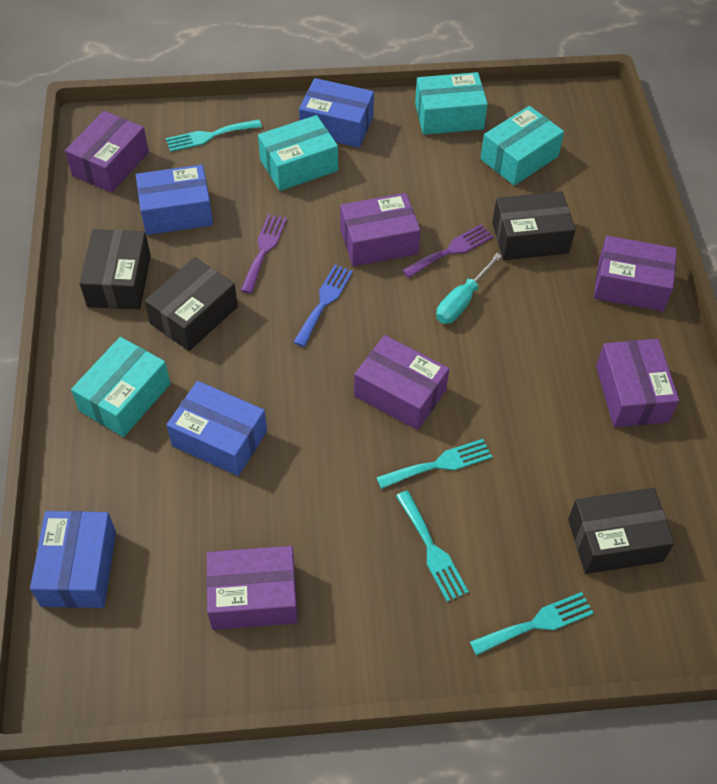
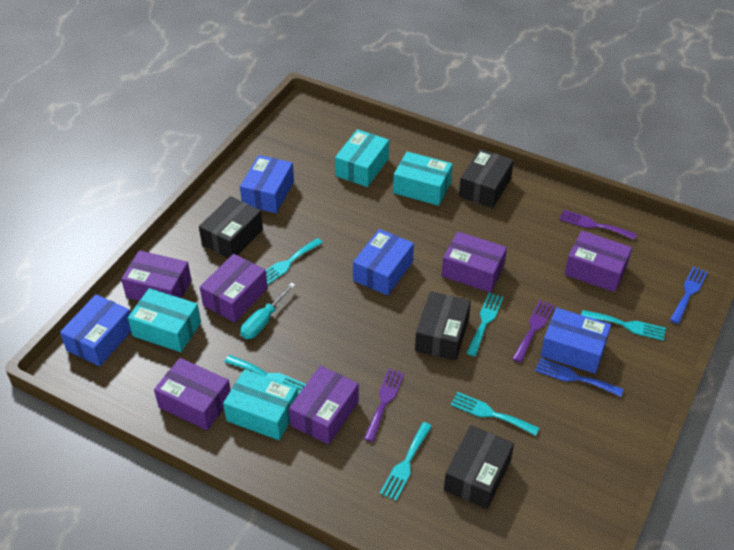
blue fork: [293,265,353,347] = 1 -> [535,358,624,397] [670,266,708,324] = 2
purple fork: [240,214,287,294] [402,224,494,278] = 2 -> [364,368,404,442] [512,300,555,363] [559,210,637,240] = 3
turquoise fork: [166,120,262,152] [376,439,492,489] [396,491,469,602] [470,592,594,656] = 4 -> [225,355,306,395] [266,238,323,285] [380,422,432,501] [451,392,539,436] [467,293,504,356] [581,310,666,341] = 6

